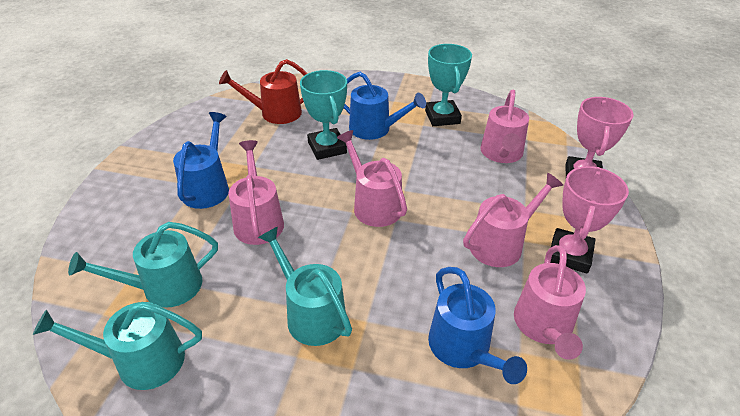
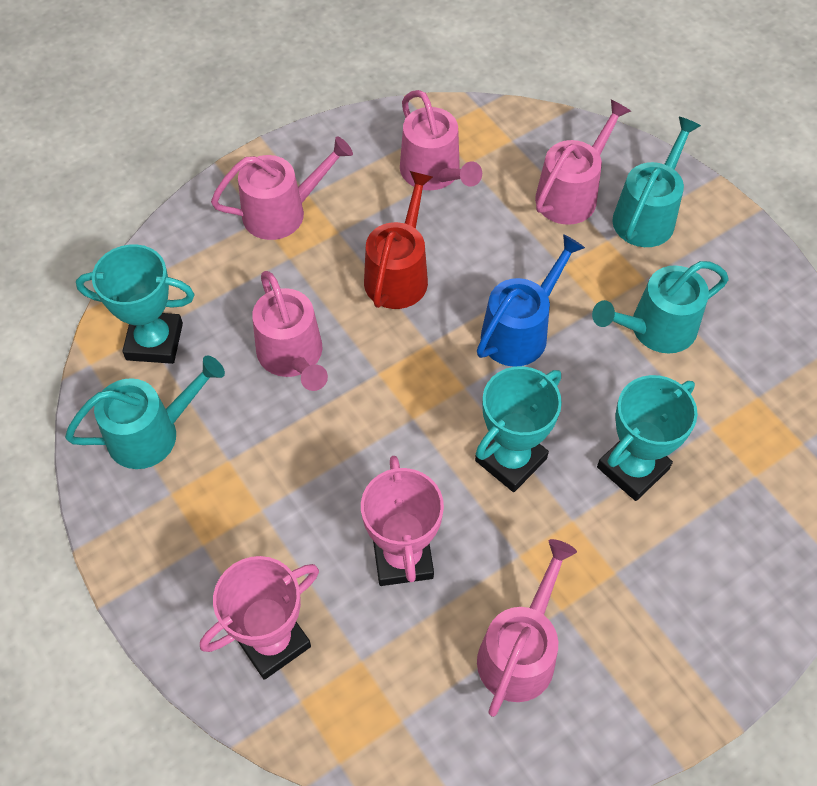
blue watering can: [173,112,229,209] [344,72,426,140] [428,267,527,384] = 3 -> [477,234,585,367] = 1
turquoise trophy: [300,70,347,160] [425,44,472,126] = 2 -> [76,244,195,364] [475,366,562,492] [597,375,698,501] = 3

